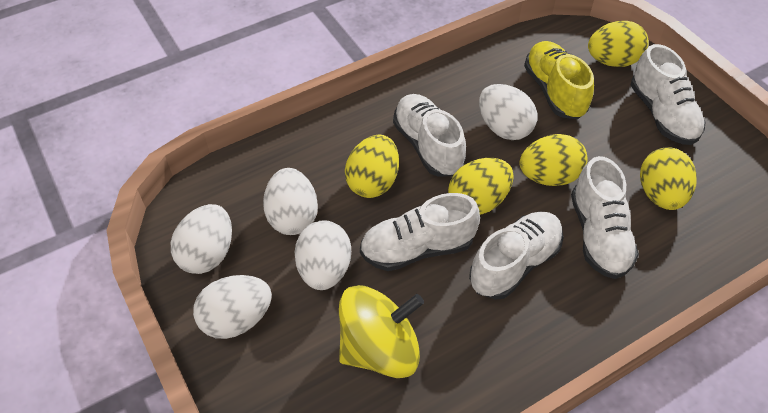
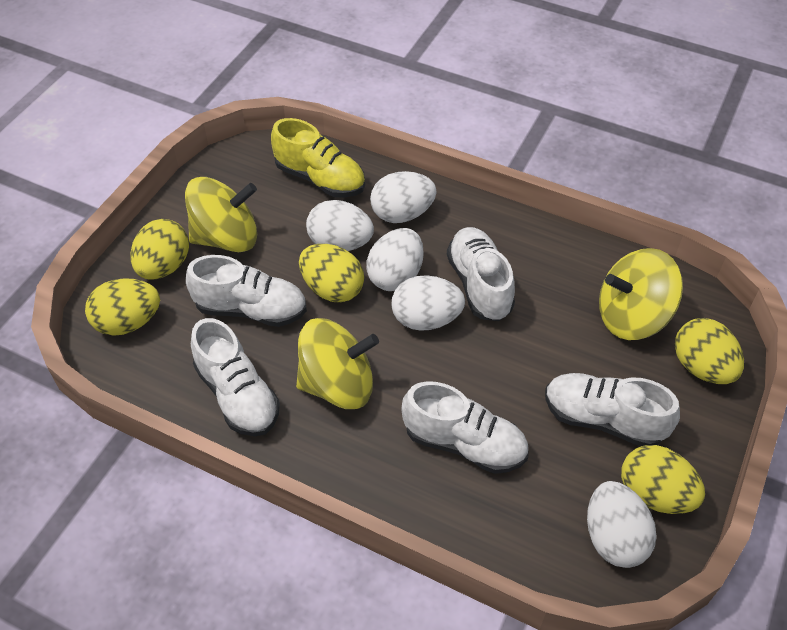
yellow spinning top: [339,285,424,378] = 1 -> [185,177,257,252] [296,318,379,409] [599,248,683,340] = 3

